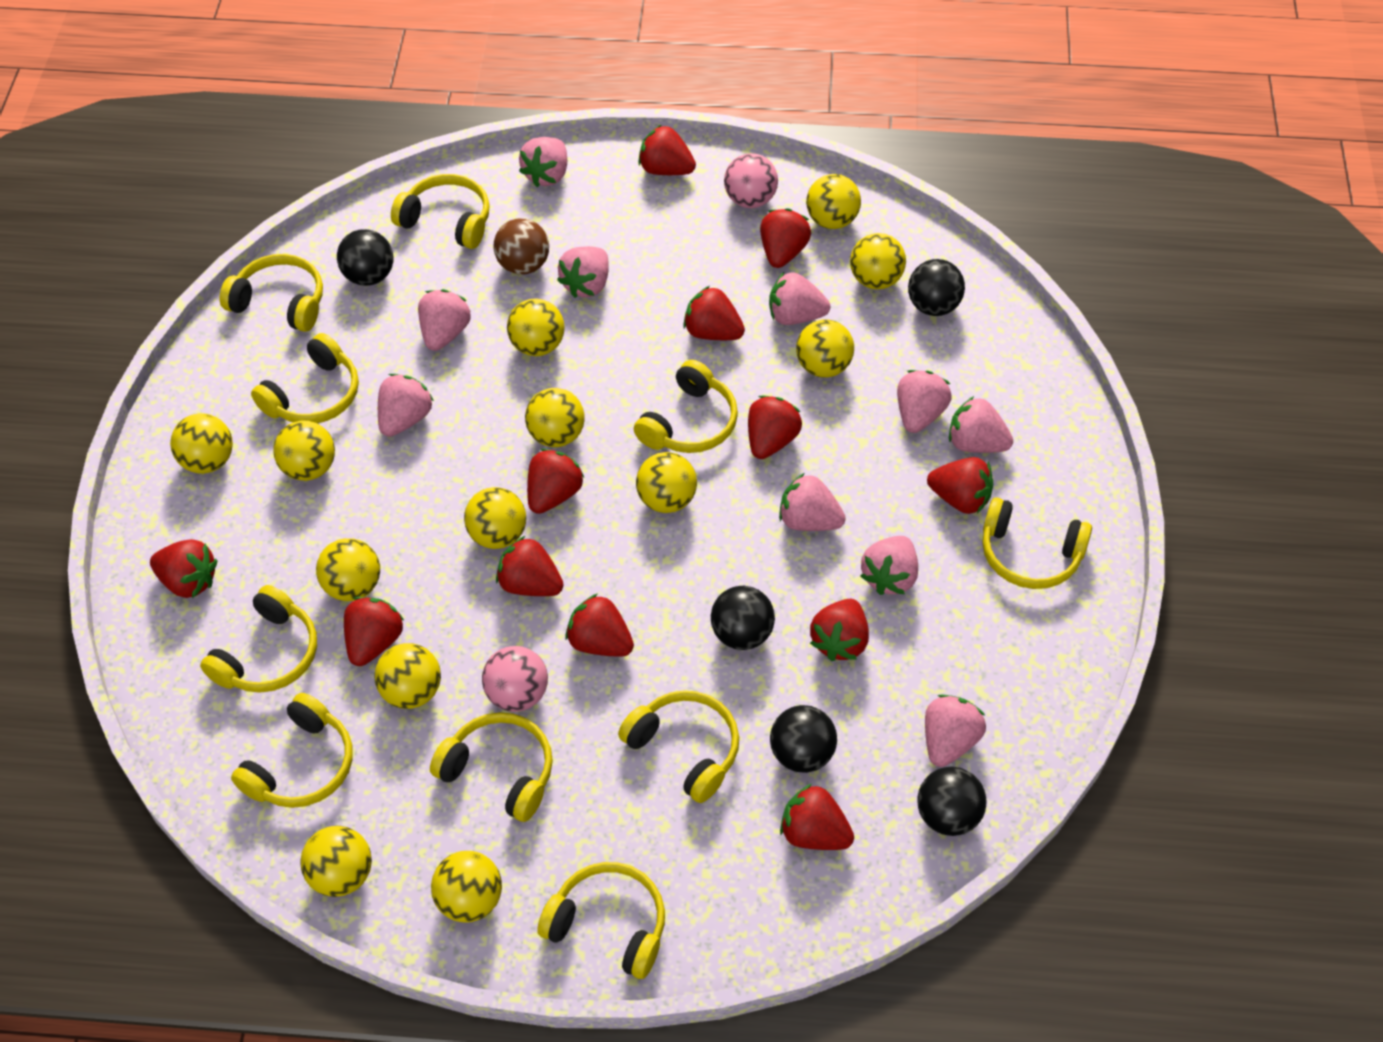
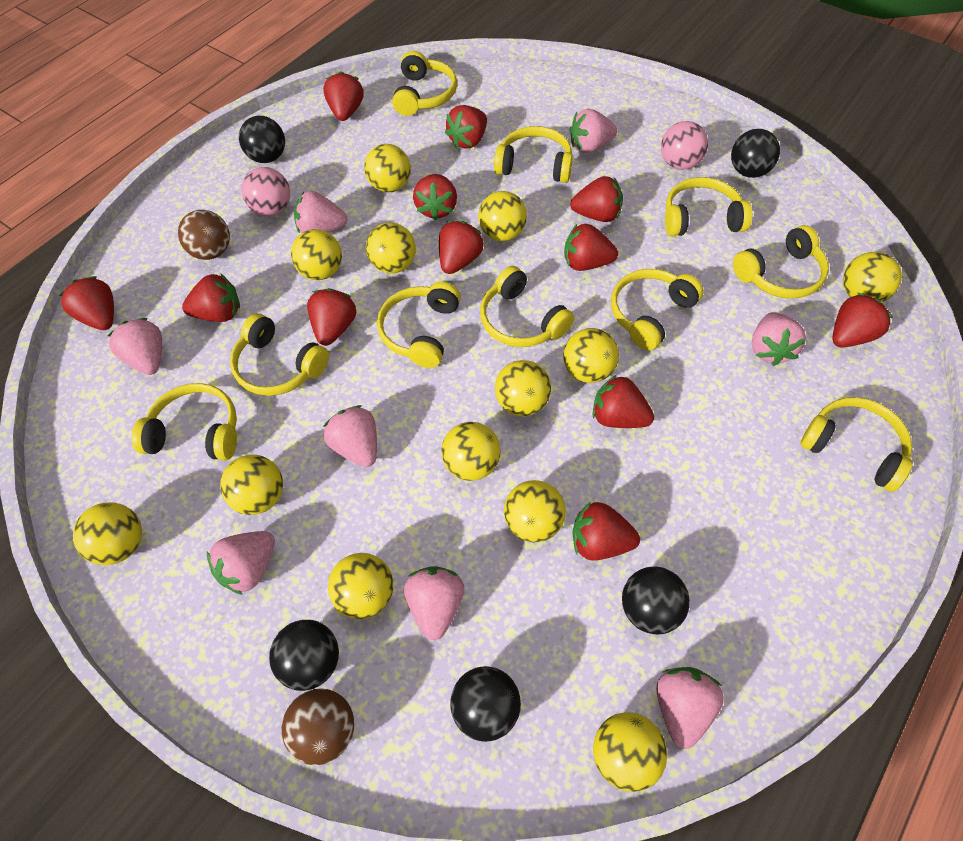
brown ball: [493,218,549,275] = 1 -> [178,210,230,260] [282,688,354,765] = 2
pink strawberry: [378,374,434,437] [418,289,471,351] [519,137,567,187] [557,246,609,298] [769,272,830,325] [779,473,846,531] [860,536,918,595] [897,370,952,433] [925,694,986,767] [949,396,1013,453] = 10 -> [108,318,162,375] [207,531,275,595] [294,191,348,233] [323,405,377,467] [404,566,464,641] [570,109,618,153] [656,667,724,749] [752,312,806,366] = 8

